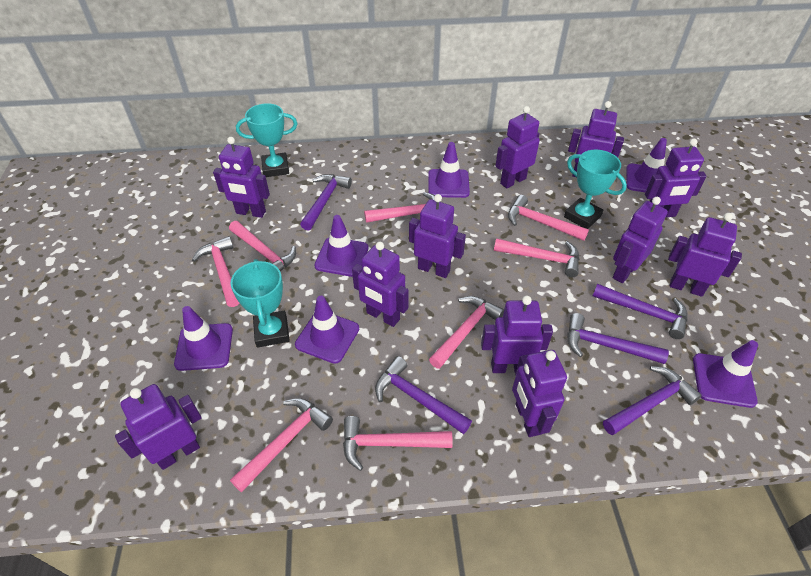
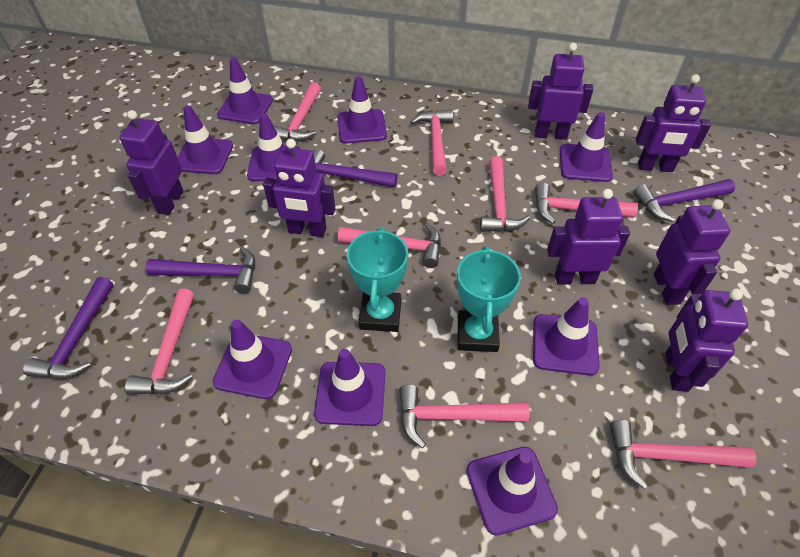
purple hammer: [300,174,352,231] [375,356,472,434] [568,313,669,364] [593,284,688,339] [603,366,702,435] = 5 -> [23,277,113,379] [145,246,255,293] [313,149,398,188] [633,179,735,222] = 4
purple robot: [115,384,202,470] [213,137,270,218] [352,242,409,327] [409,194,466,278] [481,296,553,373] [495,106,540,189] [512,350,567,437] [568,101,624,177] [613,197,668,283] [645,139,707,217] [668,213,742,297] = 11 -> [120,110,183,215] [263,139,336,237] [528,43,593,140] [547,189,630,284] [636,74,711,172] [654,199,730,305] [665,288,748,392] = 7
purple traffic cone: [174,306,233,371] [295,296,359,364] [314,215,368,277] [428,142,470,198] [626,138,667,192] [693,340,758,408] = 6 -> [178,105,233,174] [213,319,292,399] [217,58,273,124] [247,113,301,181] [314,349,386,426] [337,76,387,144] [467,447,558,535] [533,297,600,376] [560,112,613,182] = 9
turquoise trophy: [231,259,290,348] [236,103,298,177] [564,150,627,229] = 3 -> [347,227,408,332] [457,246,521,352] = 2

